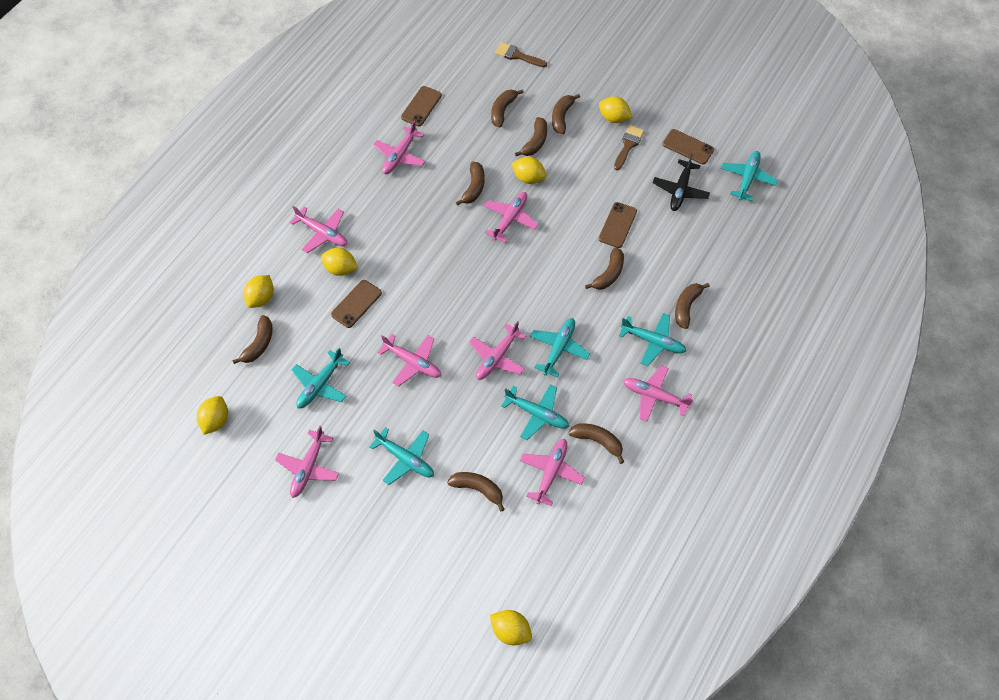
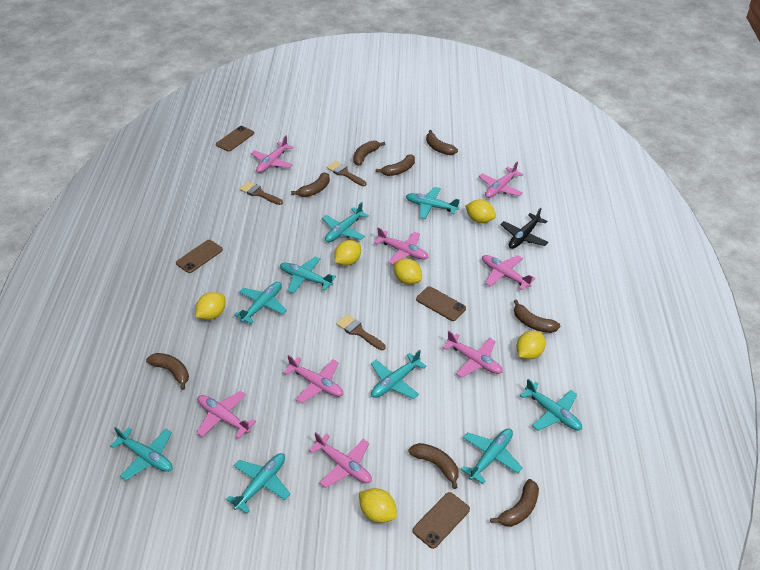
brown banana: [232,315,273,364] [447,472,505,512] [456,162,485,206] [491,89,524,127] [515,117,547,156] [552,94,580,134] [568,423,624,464] [585,247,624,290] [675,283,710,329] = 9 -> [146,353,189,390] [291,172,330,197] [353,140,385,166] [376,154,415,176] [408,443,459,489] [426,130,458,155] [490,479,539,527] [514,300,560,333] = 8
brown brush: [495,42,547,67] [614,125,644,170] = 2 -> [240,181,283,205] [327,161,366,186] [336,314,386,351] = 3
turquoise plane: [292,348,350,408] [369,427,434,485] [501,385,569,440] [530,318,590,378] [619,313,686,366] [721,151,778,201] = 6 -> [110,427,173,480] [226,453,290,514] [234,282,287,324] [280,257,336,294] [322,202,369,242] [371,350,427,399] [406,187,460,219] [461,429,523,484] [520,379,582,431] = 9

